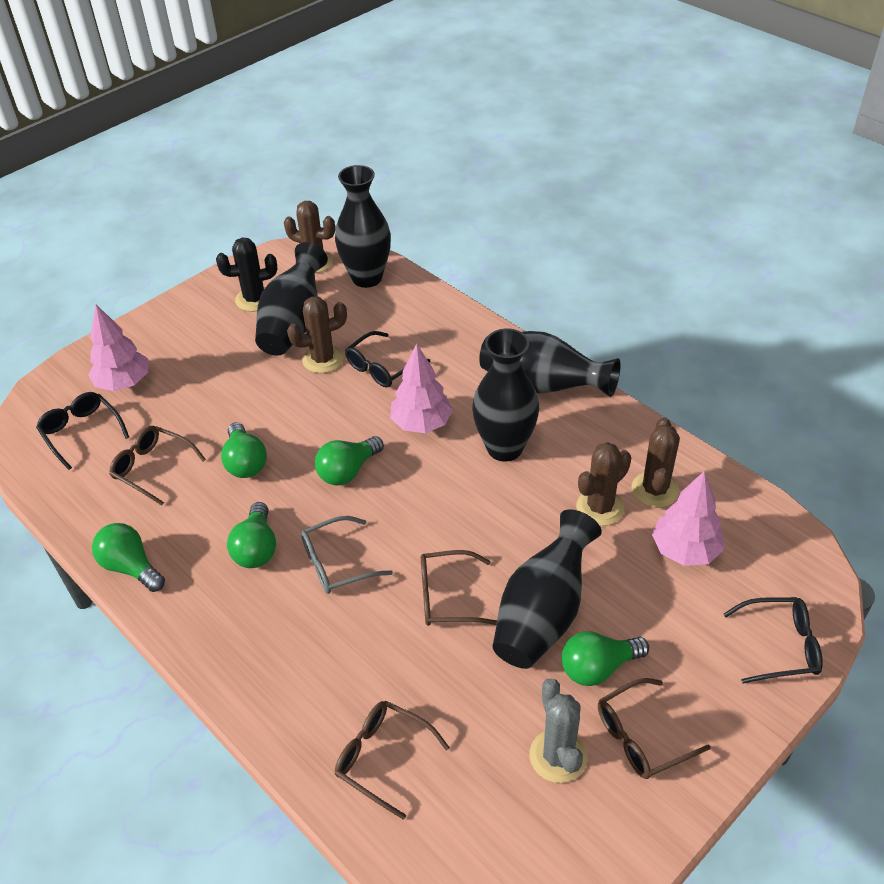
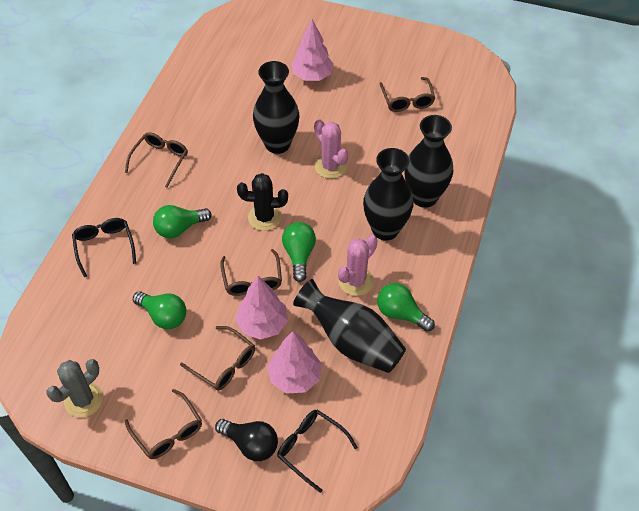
black glasses: [36,392,129,470] [345,331,430,388] [724,597,823,684] = 3 -> [72,218,136,277] [277,410,358,493] = 2
black light bulb: none = 0 -> [215,419,278,461] = 1
black vase: [255,242,328,356] [335,165,391,288] [472,328,539,462] [479,331,620,397] [493,509,602,669] = 5 -> [253,61,299,154] [293,279,406,373] [363,148,413,241] [404,115,453,208] = 4
brown cactus: [284,201,335,273] [287,296,347,373] [576,442,631,526] [631,417,680,508] = 4 -> none = 0
brown glasses: [109,426,206,506] [335,701,450,820] [421,550,497,626] [598,678,711,779] = 4 -> [124,389,202,459] [125,132,188,188] [180,326,255,391] [220,249,282,296] [379,77,435,112] = 5
green light bulb: [92,523,165,592] [221,422,267,478] [227,502,276,568] [315,436,384,485] [561,631,649,686] = 5 -> [133,291,186,329] [153,205,211,238] [282,222,316,282] [377,283,435,332] = 4
grey glasses: [301,516,393,594] = 1 -> none = 0
pink cactus: none = 0 -> [314,119,348,179] [338,235,378,296] = 2

